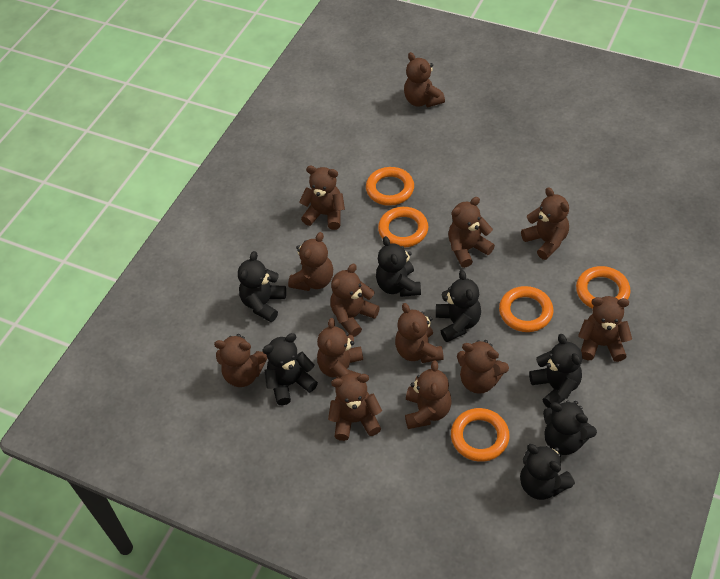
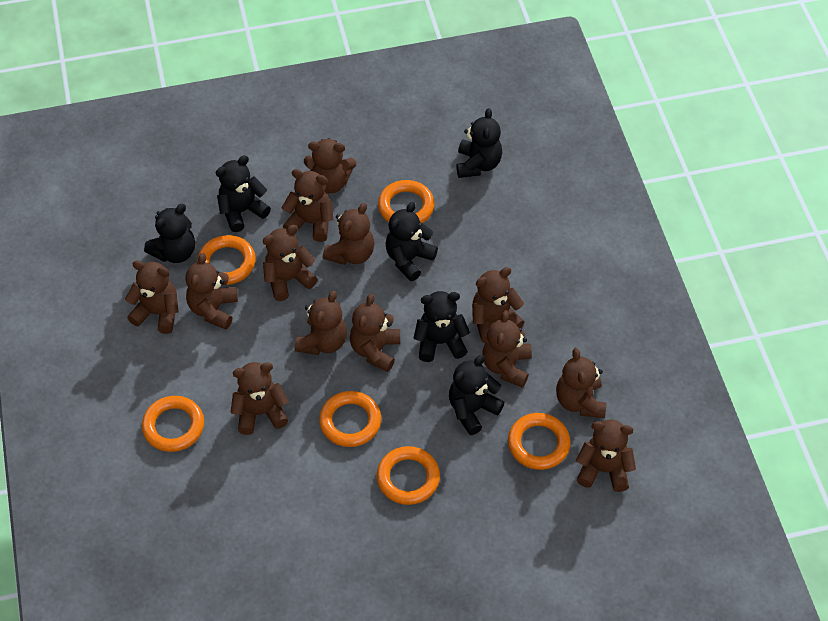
black teddy bear: [238,251,286,322] [262,333,318,406] [376,236,421,297] [436,270,481,342] [520,444,575,500] [529,334,582,408] [543,400,597,455] = 7 -> [144,204,195,263] [216,155,271,232] [385,202,438,281] [414,291,470,362] [449,355,505,435] [456,108,502,178] = 6
orange ring: [366,167,414,206] [378,207,428,248] [451,408,510,462] [499,286,553,332] [576,266,630,309] = 5 -> [142,396,204,452] [197,235,256,285] [319,391,381,447] [376,446,440,505] [378,180,435,223] [508,413,571,470] = 6

